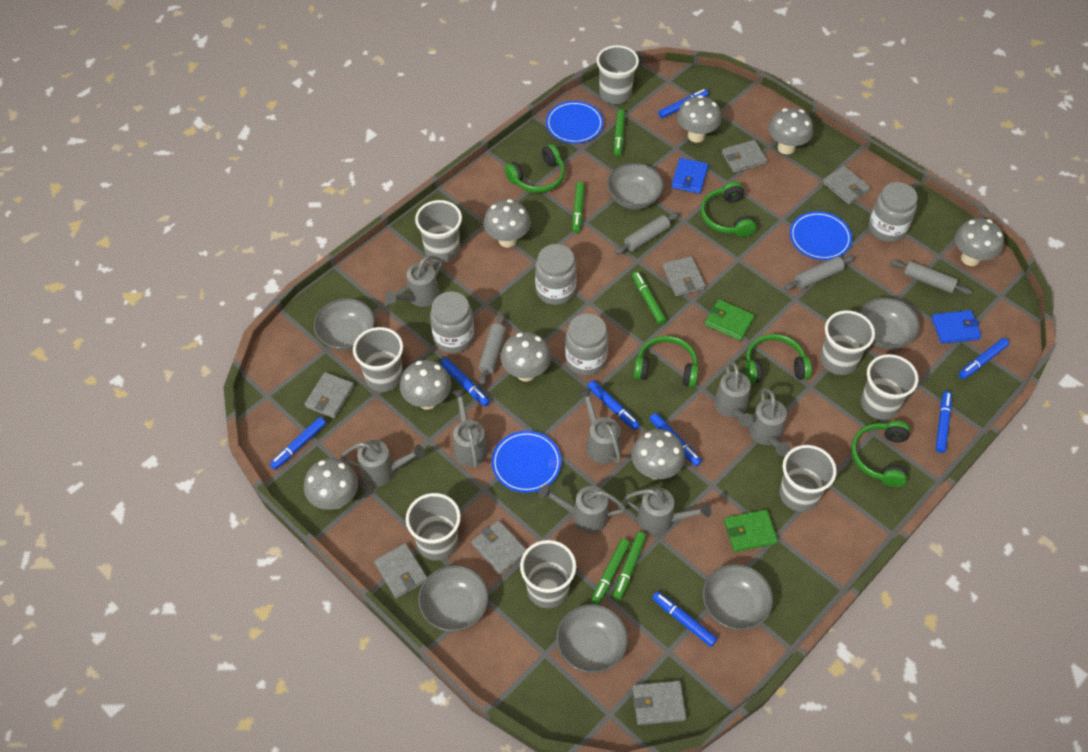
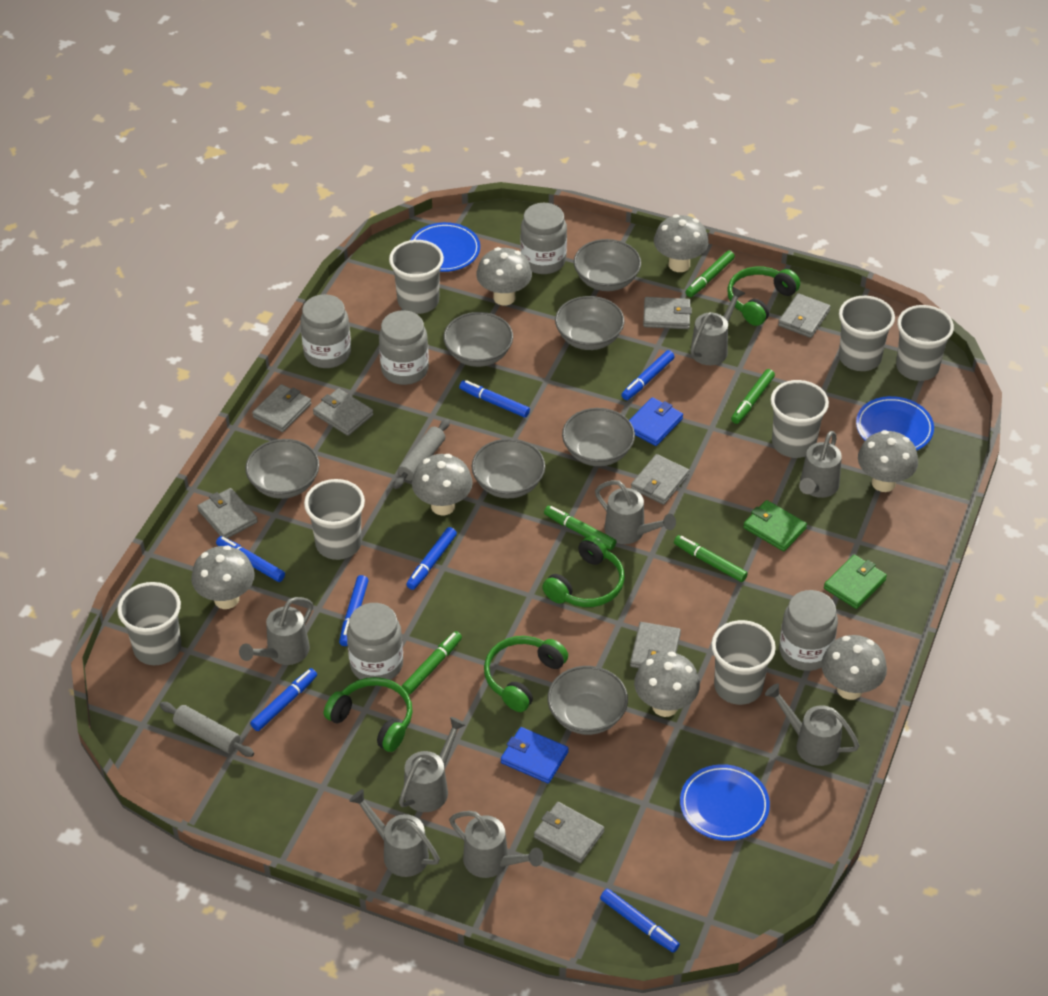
blue marker: [270,417,326,470] [441,358,490,406] [587,380,640,430] [650,413,702,466] [652,592,717,647] [658,89,708,118] [936,391,952,453] [959,338,1009,379] = 8 -> [216,536,285,582] [250,668,317,731] [339,575,369,646] [406,527,457,590] [459,380,530,418] [600,889,680,953] [621,350,675,400] = 7
green headphones: [504,144,565,193] [634,336,699,387] [701,182,756,237] [745,334,812,384] [851,421,910,487] = 5 -> [324,677,412,752] [484,636,568,712] [542,535,625,607] [727,266,800,326] = 4
grey bowl: [314,298,375,351] [418,565,489,632] [556,604,628,673] [607,163,664,209] [703,564,773,630] [859,297,920,350] = 6 -> [245,439,319,499] [443,312,513,367] [472,439,545,498] [547,666,628,735] [555,296,624,350] [562,408,635,466] [574,239,641,291] = 7
grey cup: [353,327,403,392] [406,493,461,561] [415,200,462,262] [520,540,576,608] [596,45,639,104] [779,445,837,512] [820,310,875,375] [861,354,918,420] = 8 -> [117,582,181,665] [304,479,365,560] [389,240,444,314] [711,620,776,705] [771,380,829,458] [839,296,895,371] [896,305,954,381] = 7
grey jar: [430,291,474,353] [535,244,577,305] [565,313,609,375] [869,182,918,242] = 4 -> [300,294,351,368] [347,603,403,680] [379,310,429,385] [520,203,567,274] [779,590,838,671] = 5
grey mushroom: [304,458,358,510] [400,360,451,410] [483,199,531,247] [500,332,551,381] [631,429,685,480] [677,95,721,143] [768,108,813,154] [955,218,1004,266] = 8 -> [191,546,255,609] [412,454,473,515] [476,247,532,306] [634,652,700,717] [654,215,708,272] [821,635,887,700] [858,430,918,492] = 7
grey rolling pin: [478,313,506,386] [615,212,679,254] [784,255,855,290] [890,260,972,295] = 4 -> [160,702,254,757] [393,419,450,489] = 2
grey wallet: [305,372,354,418] [374,543,427,599] [471,520,527,575] [632,681,686,725] [662,256,706,296] [722,140,767,173] [822,166,870,205] = 7 -> [197,488,258,539] [252,384,311,432] [313,388,373,436] [534,802,604,863] [630,622,681,668] [631,454,689,505] [643,297,692,329] [778,293,831,338] = 8

